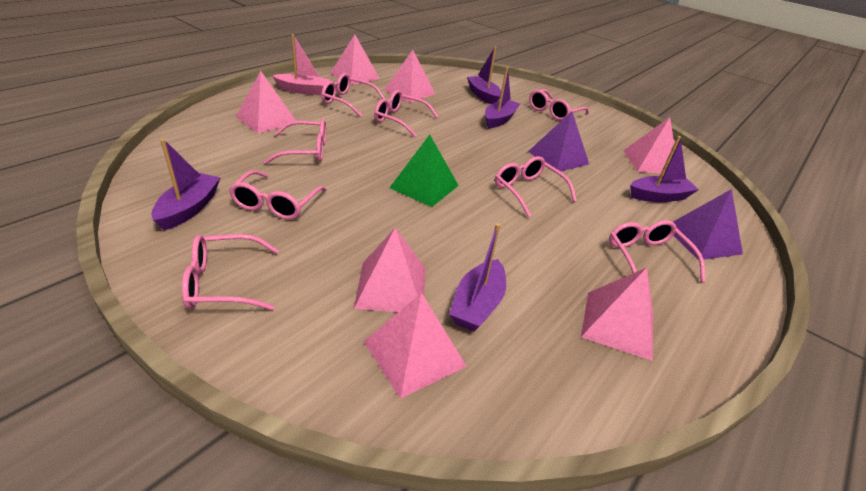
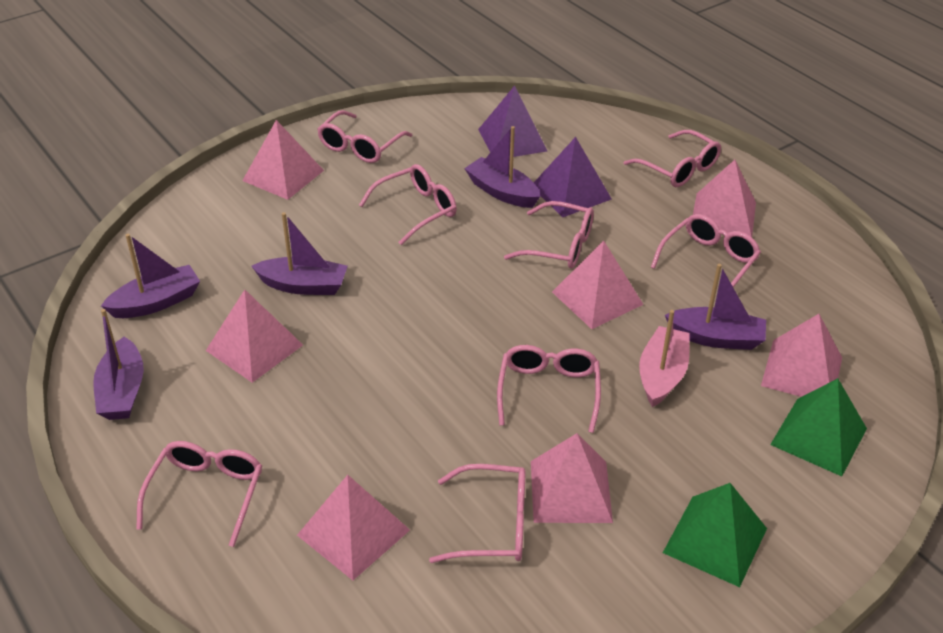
green pyramid: [389,135,459,207] = 1 -> [663,483,767,587] [770,378,867,476] = 2

